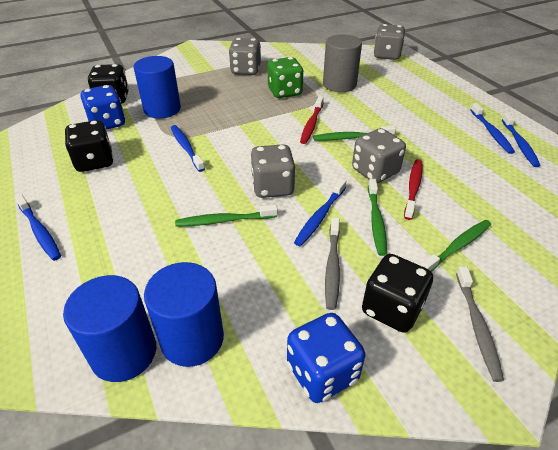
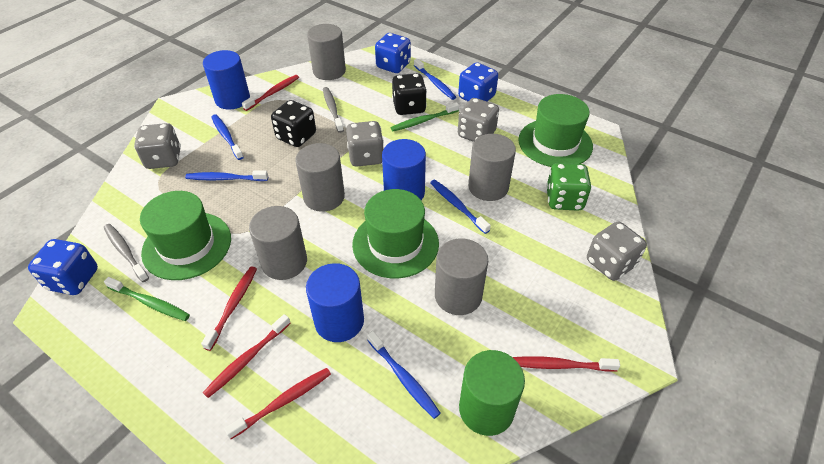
black dice: [65,120,114,172] [87,64,129,104] [362,254,433,333] = 3 -> [271,100,316,147] [392,73,427,115] = 2
blue dice: [80,85,125,129] [287,313,365,403] = 2 -> [28,239,98,295] [375,33,411,73] [458,62,498,101] = 3
green cylinder: none = 0 -> [459,350,525,436] = 1
green hat: none = 0 -> [140,191,231,280] [352,189,439,278] [518,94,593,167] = 3
green toothbrush: [175,205,278,227] [313,126,396,141] [368,179,387,256] [421,220,491,272] = 4 -> [104,277,190,321] [391,102,459,131] = 2
grey cylinder: [323,34,362,92] = 1 -> [249,206,307,280] [295,143,345,212] [307,24,346,80] [435,238,488,315] [468,134,516,201] = 5
red toothbrush: [300,96,324,144] [404,159,423,220] = 2 -> [201,266,257,351] [203,314,291,398] [224,368,331,439] [242,75,299,111] [513,356,620,372] = 5

